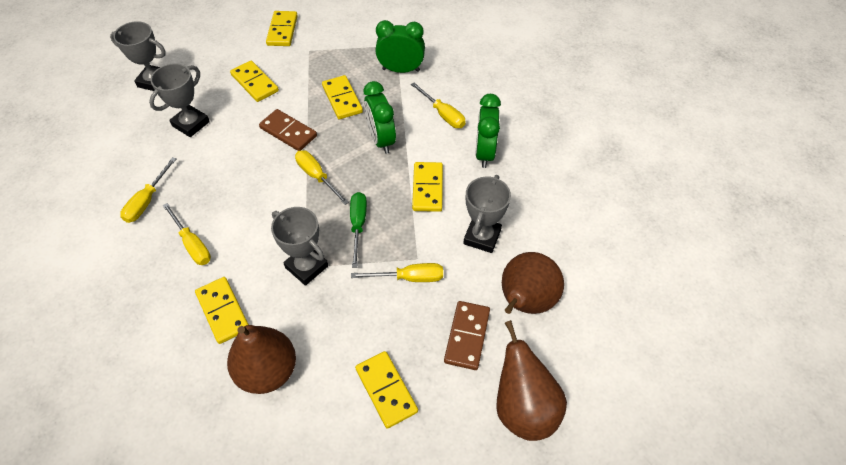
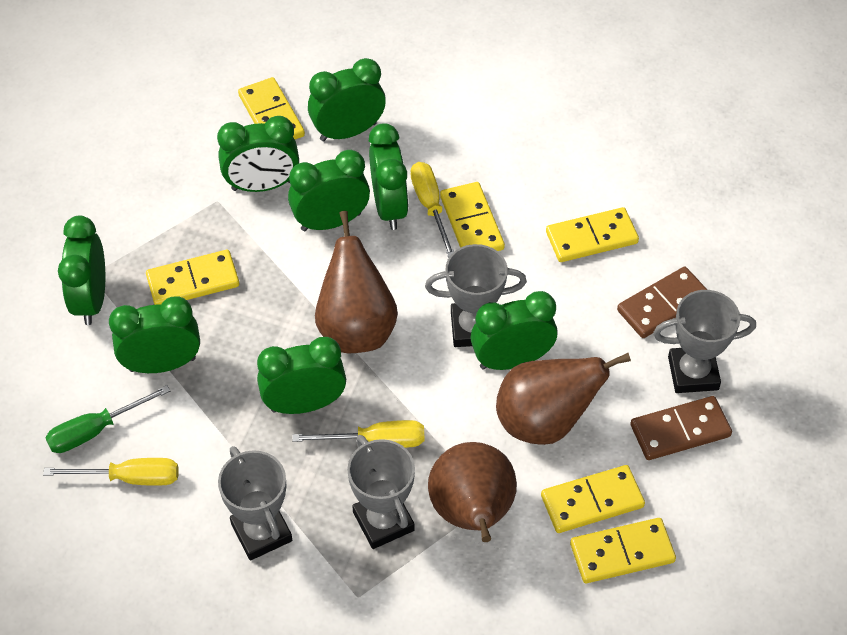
green clock: [364,81,396,154] [375,20,425,73] [475,94,501,168] = 3 -> [58,216,105,325] [109,296,200,373] [217,116,299,192] [257,337,346,414] [288,150,370,231] [308,58,386,141] [369,123,409,230] [471,291,557,370] = 8
yellow screwdriver: [120,157,176,223] [163,203,211,265] [295,150,349,205] [351,263,443,282] [411,82,466,128] = 5 -> [43,458,179,486] [292,420,424,448] [411,162,454,258] = 3

